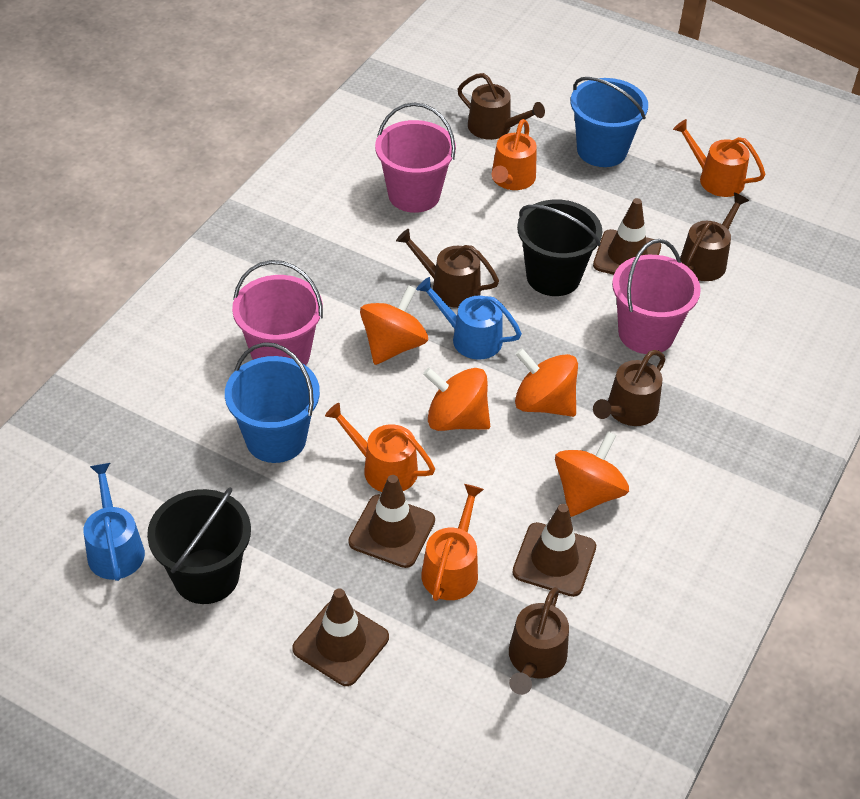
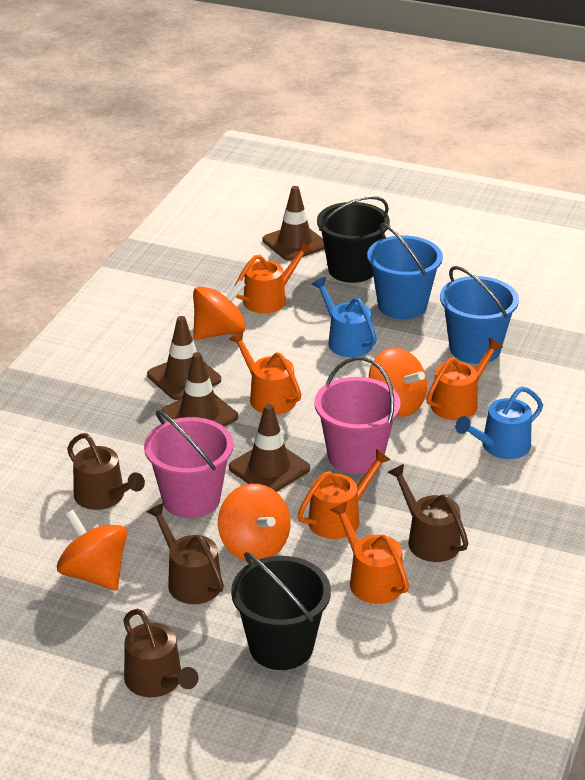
brown watering can: [396,229,499,308] [457,73,545,140] [509,587,569,695] [593,350,666,426] [680,193,749,281] = 5 -> [67,433,145,510] [123,609,198,697] [147,503,224,604] [387,464,469,562] = 4
orange watering can: [325,403,435,492] [421,484,484,601] [491,119,537,190] [673,119,765,197] = 4 -> [229,331,302,415] [235,241,312,314] [297,449,391,539] [330,502,409,604] [426,338,503,420] = 5
pink bucket: [232,260,323,365] [375,102,456,213] [612,239,701,354] = 3 -> [144,410,234,518] [314,357,401,474] = 2

